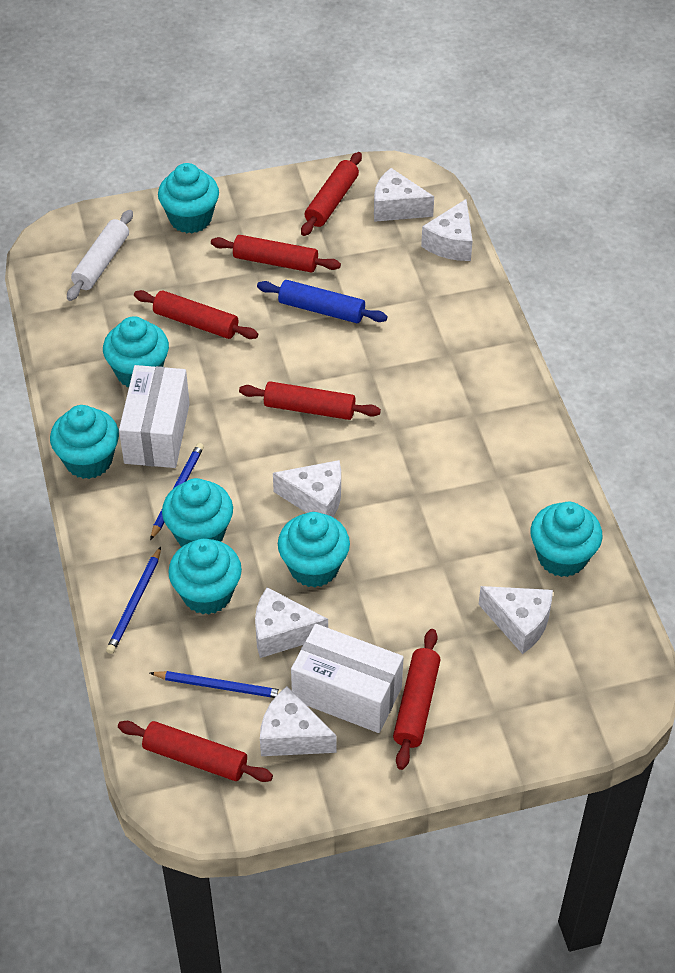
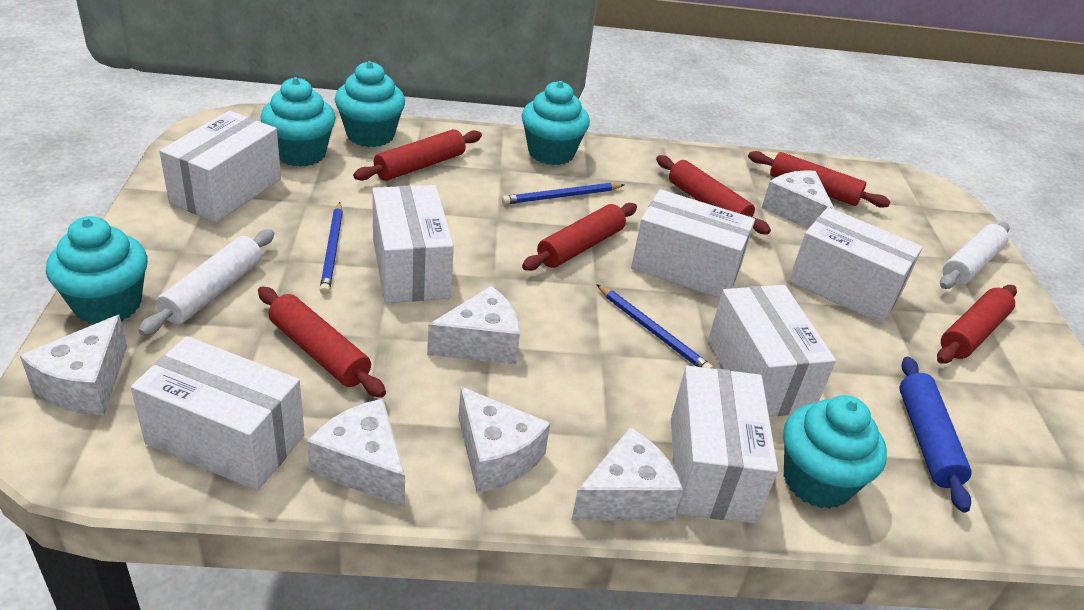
turquoise cupcake: [50,405,119,479] [103,316,169,387] [158,163,219,233] [162,478,233,547] [168,539,242,615] [278,512,350,587] [530,502,603,577] = 7 -> [46,216,148,324] [261,77,336,167] [335,61,405,147] [522,81,590,165] [783,395,887,509] = 5
white box: [119,365,190,468] [291,624,404,733] = 2 -> [131,336,304,491] [159,111,281,223] [372,185,454,303] [631,189,755,298] [671,366,778,524] [708,285,836,417] [789,207,923,324] = 7
white rolling pin: [67,210,133,301] = 1 -> [138,229,274,336] [940,222,1010,289] = 2

